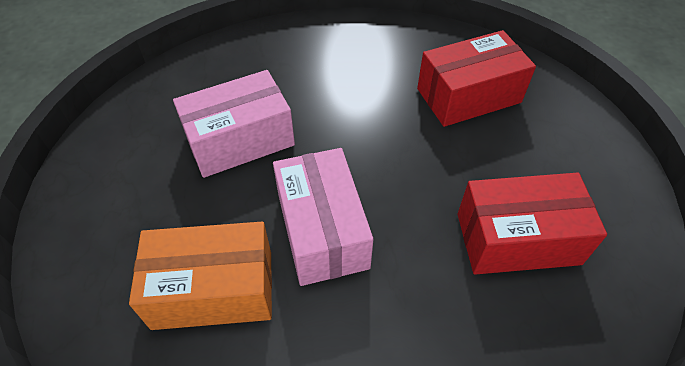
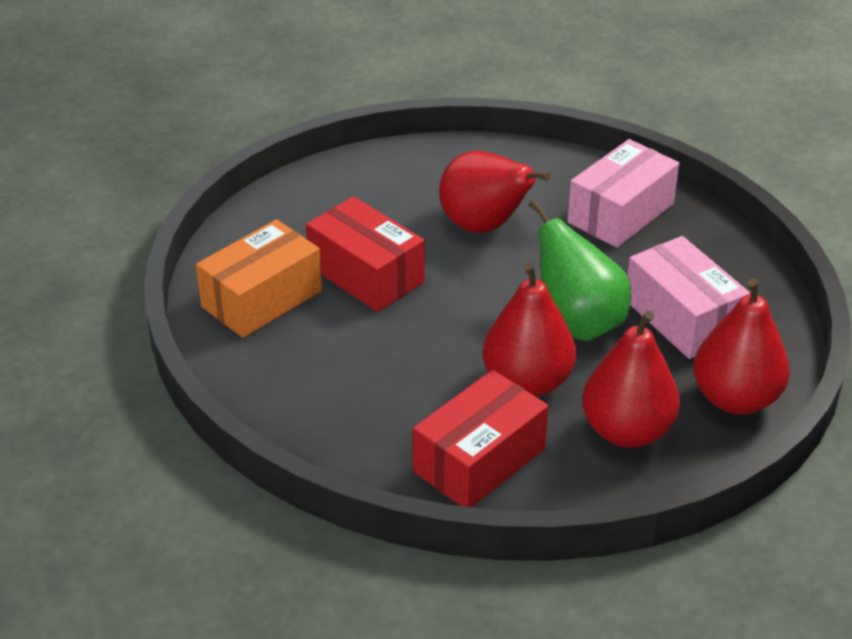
green pear: none = 0 -> [528,199,631,341] = 1
red pear: none = 0 -> [439,151,551,233] [483,262,576,397] [582,310,680,448] [693,278,790,414] = 4

